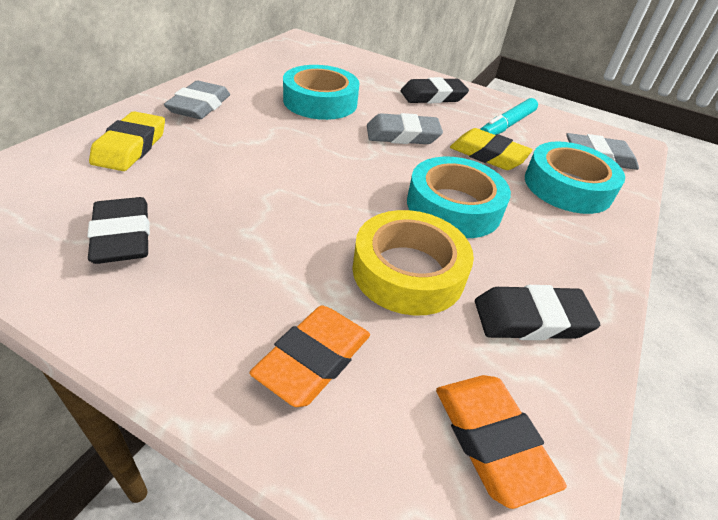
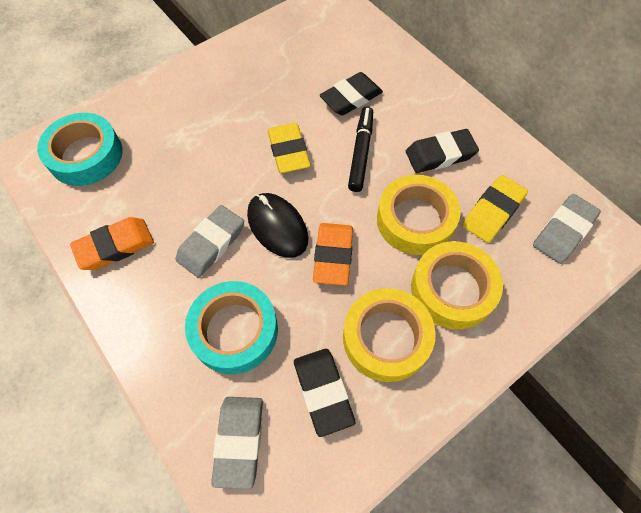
black marker: none = 0 -> [348,106,373,192] = 1
black mouse: none = 0 -> [247,193,308,258] = 1
turquoise marker: [480,98,538,135] = 1 -> none = 0
turquoise tape: [283,65,359,120] [407,157,511,238] [525,142,625,214] = 3 -> [37,113,123,186] [185,281,278,374] = 2
yellow tape: [352,210,474,316] = 1 -> [343,288,436,382] [377,175,461,255] [411,241,503,330] = 3

